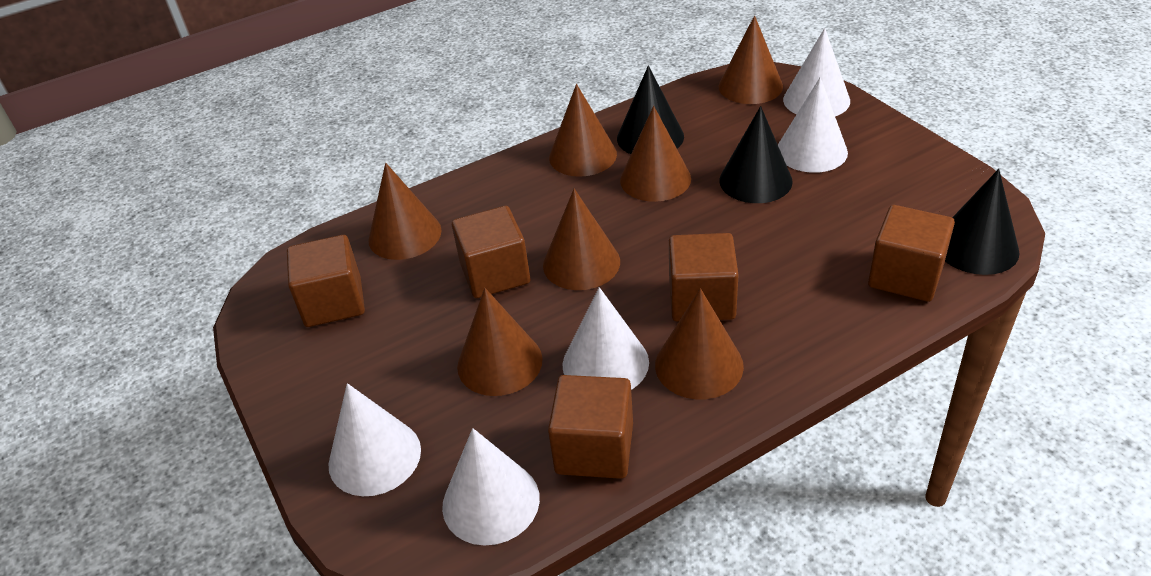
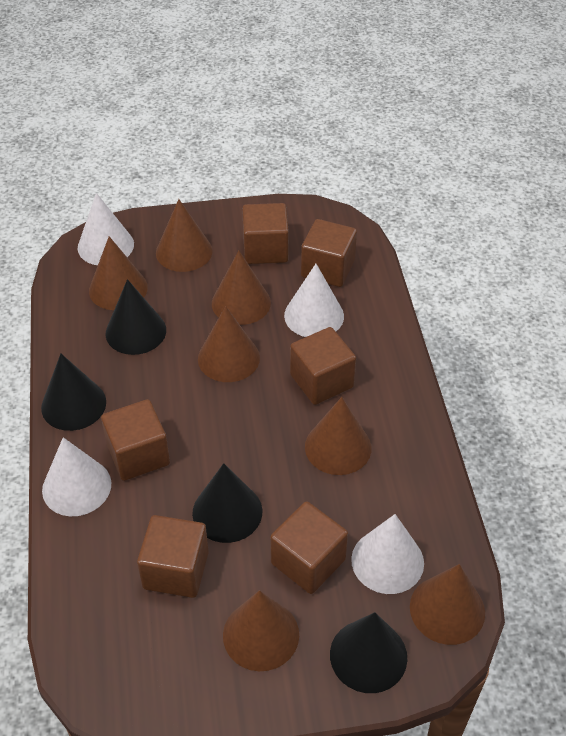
black cone: [617,65,684,154] [719,106,793,203] [945,169,1020,275] = 3 -> [41,354,106,431] [105,279,166,355] [192,463,262,543] [330,612,407,693] = 4
brown cube: [287,235,365,327] [452,206,530,298] [548,375,633,479] [669,233,739,322] [868,205,955,302] = 5 -> [101,399,170,481] [137,515,209,598] [242,203,289,264] [270,501,348,594] [290,327,356,405] [301,219,357,287] = 6
white cone: [328,383,421,496] [442,428,540,546] [563,287,649,390] [778,77,848,173] [783,28,850,116] = 5 -> [42,437,111,516] [78,193,134,265] [284,264,344,337] [351,514,424,594] = 4

